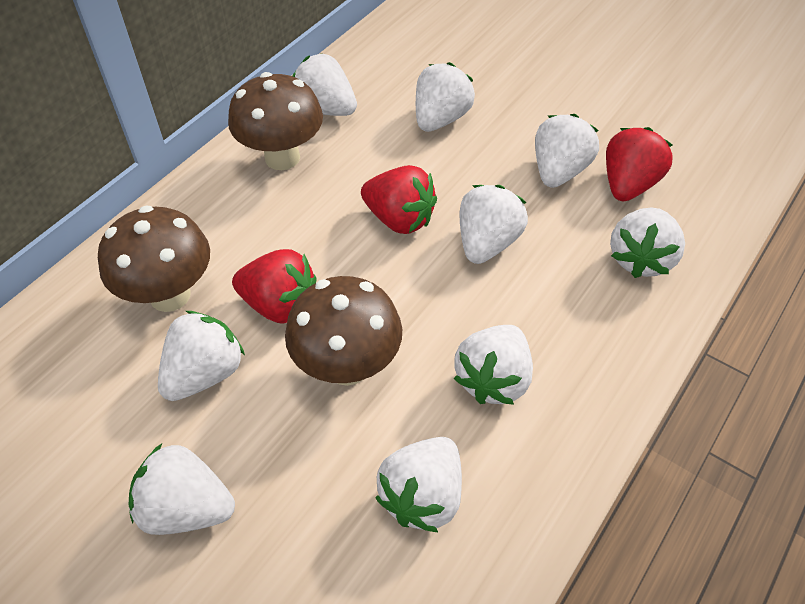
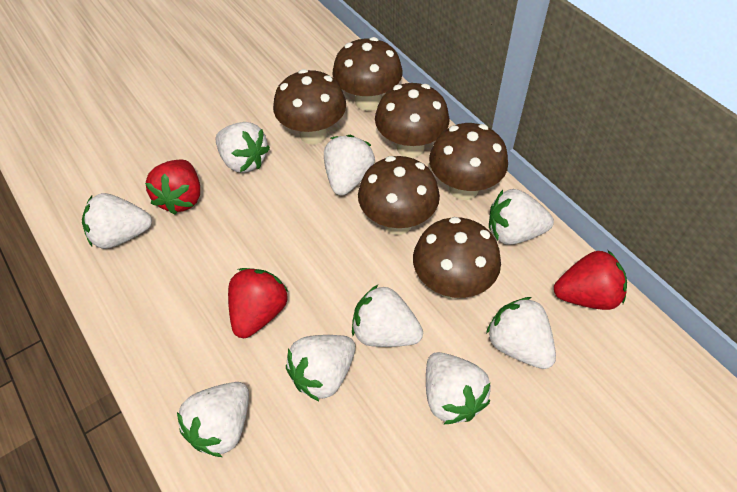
brown mushroom: [98,205,210,312] [228,72,323,170] [285,276,402,386] = 3 -> [273,69,346,144] [332,37,403,111] [358,156,440,235] [375,83,450,158] [413,217,501,299] [429,123,508,200] = 6

